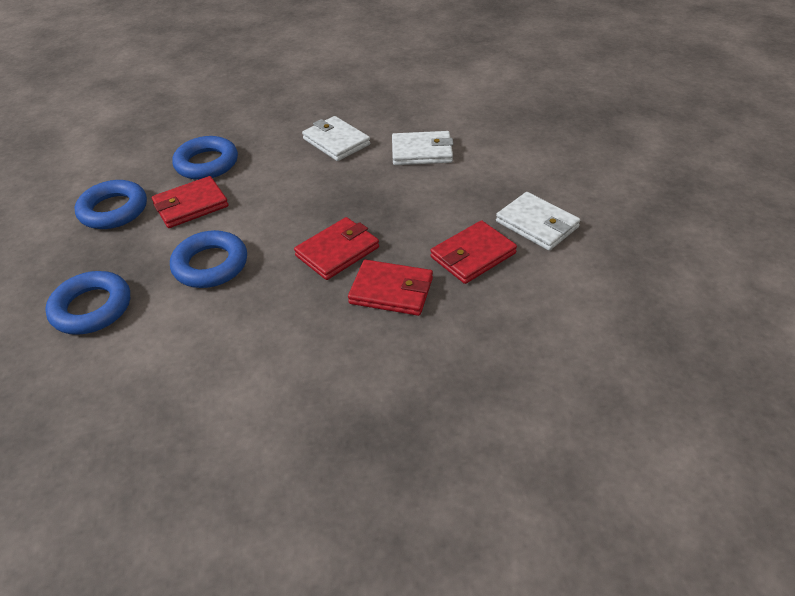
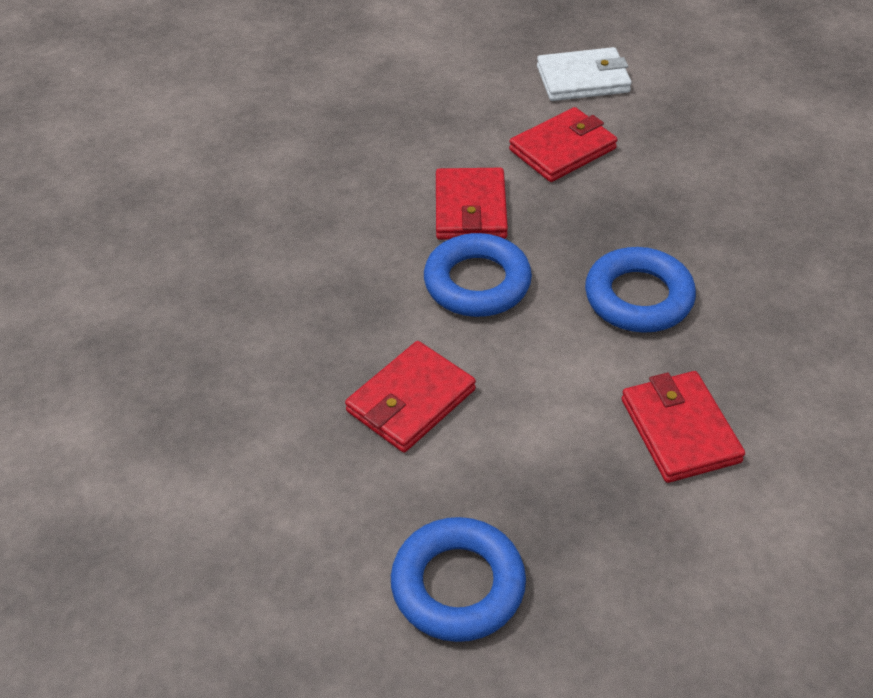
blue ring: [45,271,130,335] [75,180,147,229] [170,230,247,288] [173,136,238,180] = 4 -> [391,517,526,642] [424,233,532,317] [585,247,696,333] = 3
white wallet: [302,116,370,161] [392,131,453,165] [496,192,580,251] = 3 -> [537,47,632,101] = 1

